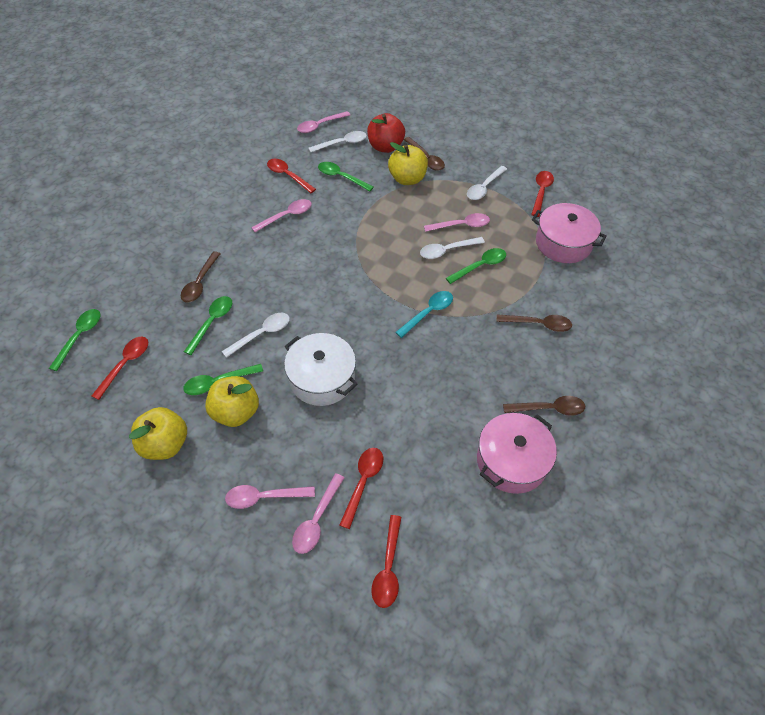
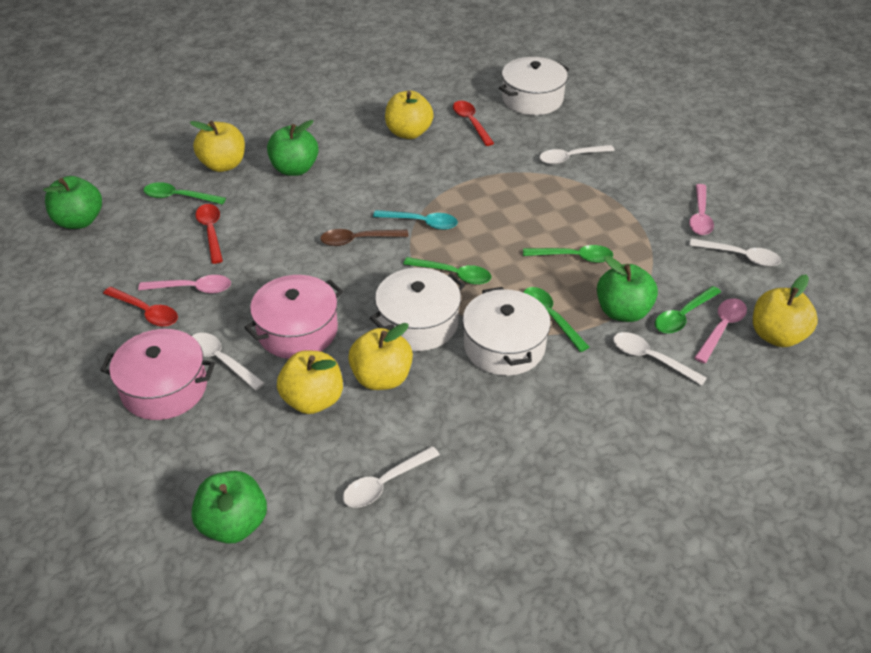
brown spoon: [181,251,221,303] [404,137,445,171] [496,315,572,332] [503,396,585,416] = 4 -> [320,229,409,246] = 1
green apple: none = 0 -> [43,176,102,229] [191,471,267,544] [267,120,318,176] [597,256,658,322] = 4
pink spoon: [225,485,315,509] [251,199,312,232] [292,473,345,554] [297,111,350,133] [424,213,490,232] = 5 -> [138,275,231,293] [689,184,714,235] [694,298,747,364] = 3
red apple: [367,113,405,153] = 1 -> none = 0
red spoon: [92,337,148,400] [267,159,316,193] [339,448,383,529] [371,515,401,608] [531,171,554,217] = 5 -> [103,287,178,327] [196,204,223,264] [453,101,494,146] = 3
white pot: [284,333,358,406] = 1 -> [370,268,465,351] [462,287,551,376] [499,57,569,115] = 3
white spoon: [222,313,290,358] [309,131,367,153] [420,237,485,259] [467,166,507,200] = 4 -> [192,333,265,390] [343,446,440,508] [539,145,615,164] [613,332,707,386] [689,238,781,267] = 5
yellow apple: [129,407,187,460] [205,376,259,427] [388,142,428,185] = 3 -> [190,121,245,172] [277,350,343,414] [348,323,413,390] [385,91,434,139] [753,274,818,347] = 5

